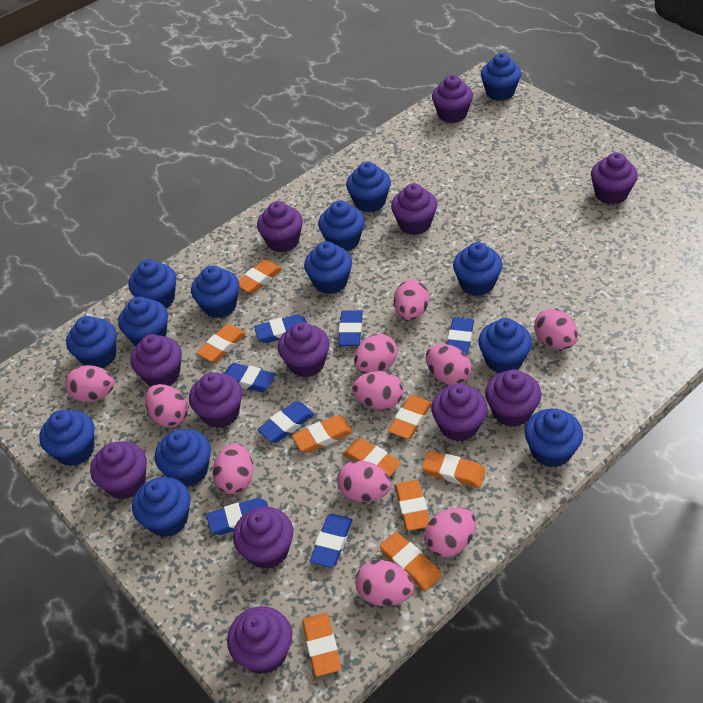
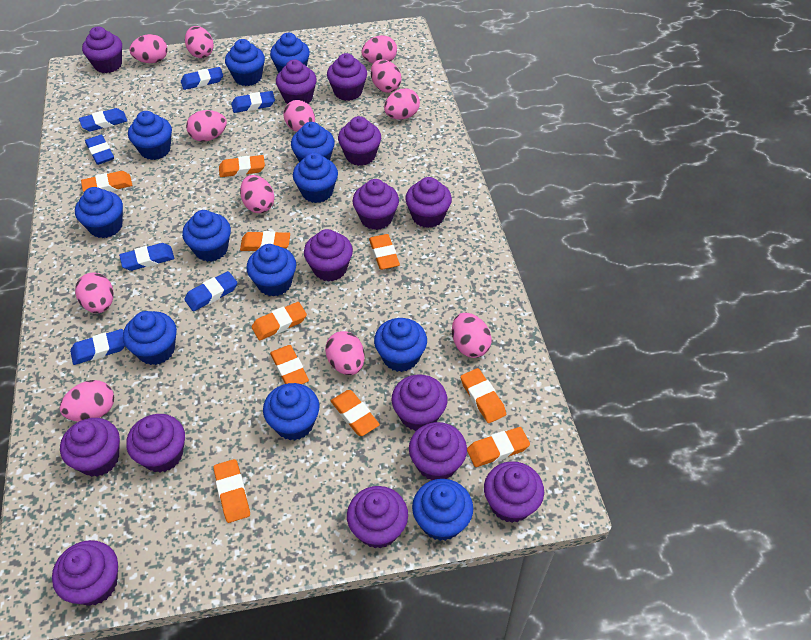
blue cupcake: [39,410,94,466] [66,316,117,368] [118,296,168,346] [128,259,176,308] [132,477,190,537] [155,429,211,487] [191,265,239,318] [304,241,352,294] [318,200,365,252] [346,162,391,212] [453,242,503,296] [478,318,532,373] [481,53,521,101] [524,409,583,468] = 14 -> [75,187,123,238] [123,311,177,365] [128,111,172,160] [182,210,231,262] [225,39,265,86] [247,244,296,297] [263,383,319,440] [270,33,310,73] [291,122,335,162] [293,153,338,203] [374,318,427,372] [412,479,473,541] = 12
orange eraser: [196,324,246,362] [238,260,282,294] [292,415,353,453] [303,613,341,677] [343,438,401,477] [380,532,441,591] [388,395,432,439] [395,480,429,531] [422,451,486,488] = 9 -> [81,171,132,192] [213,459,250,523] [219,155,265,177] [240,231,290,252] [252,302,307,341] [270,345,309,384] [331,390,380,436] [369,234,400,270] [461,368,506,423] [467,427,530,467] = 10
pink egg: [65,365,114,402] [145,384,188,428] [212,443,253,495] [337,460,391,502] [352,371,403,410] [354,334,397,374] [355,560,414,606] [394,280,429,320] [424,508,476,557] [426,344,472,386] [534,309,578,349] = 11 -> [60,380,114,421] [75,273,113,313] [129,34,168,63] [185,26,214,58] [186,110,227,142] [240,175,274,213] [283,100,315,132] [325,331,365,375] [361,35,397,63] [371,59,401,93] [384,88,420,120] [452,313,492,358] = 12
purple cupcake: [90,441,147,499] [130,334,182,386] [189,372,242,428] [227,606,292,674] [233,507,293,569] [257,201,303,253] [278,322,330,378] [391,183,437,235] [431,384,488,442] [432,75,473,123] [485,369,541,427] [591,152,638,204] = 12 -> [52,540,118,606] [60,418,120,477] [82,27,122,73] [126,414,185,473] [276,60,317,104] [304,229,353,282] [327,53,367,101] [338,116,381,166] [347,486,408,549] [353,179,399,230] [392,374,447,431] [405,177,452,228] [409,422,467,481] [484,461,544,523] = 14

